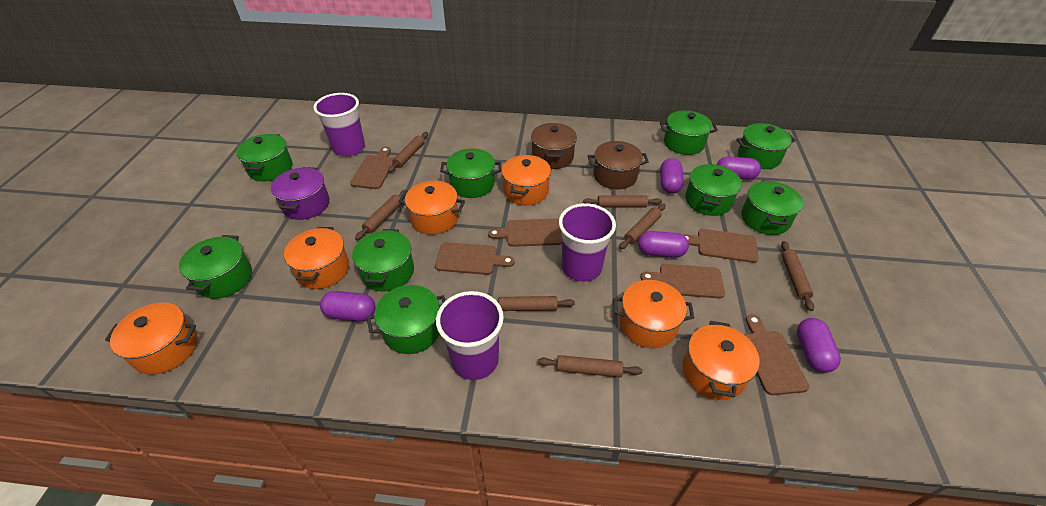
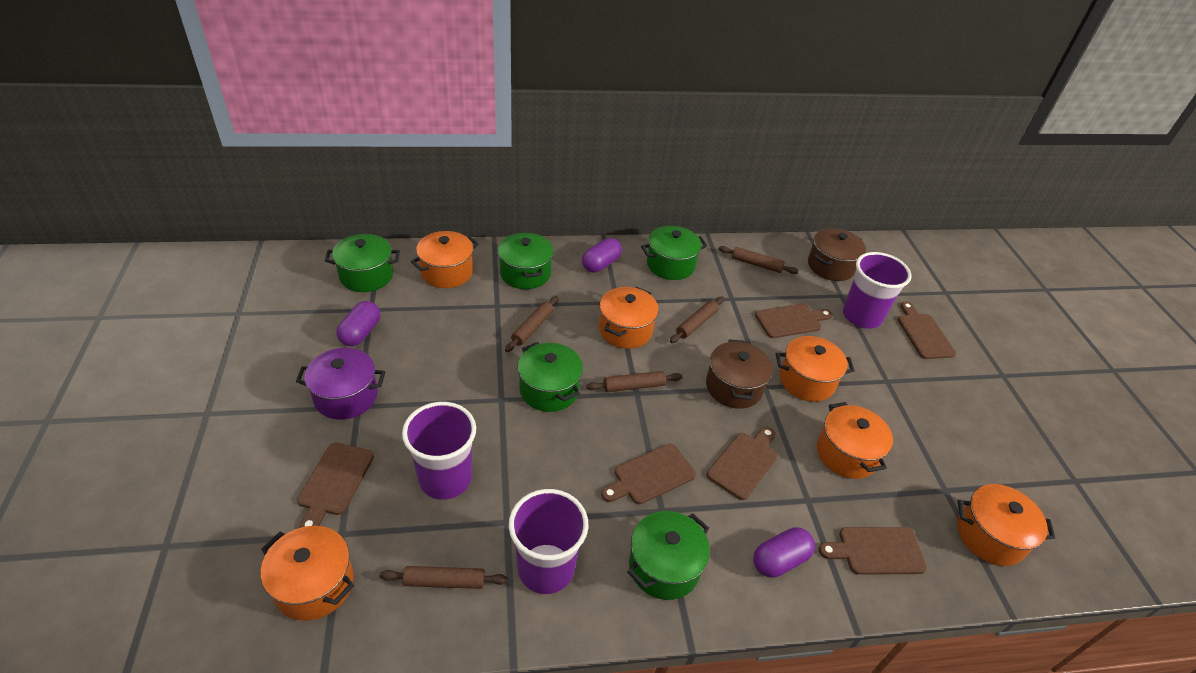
brown rolling pin: [355,189,408,240] [388,132,428,172] [498,296,575,311] [538,355,643,377] [583,195,662,207] [619,204,666,249] [781,241,814,311] = 7 -> [380,566,508,589] [505,296,559,352] [586,371,682,392] [670,297,724,343] [719,246,798,274] = 5
green pot: [179,235,252,299] [236,134,292,181] [352,229,414,291] [366,285,446,354] [440,149,501,198] [660,110,718,155] [685,164,742,216] [736,123,796,169] [741,180,803,235] = 9 -> [325,234,400,292] [498,232,554,289] [518,342,583,412] [627,511,710,600] [641,226,707,280] = 5
purple capsule: [320,291,376,321] [638,231,689,258] [660,158,684,194] [716,156,761,180] [797,318,841,373] = 5 -> [336,301,380,346] [582,238,622,272] [753,527,815,578] = 3

